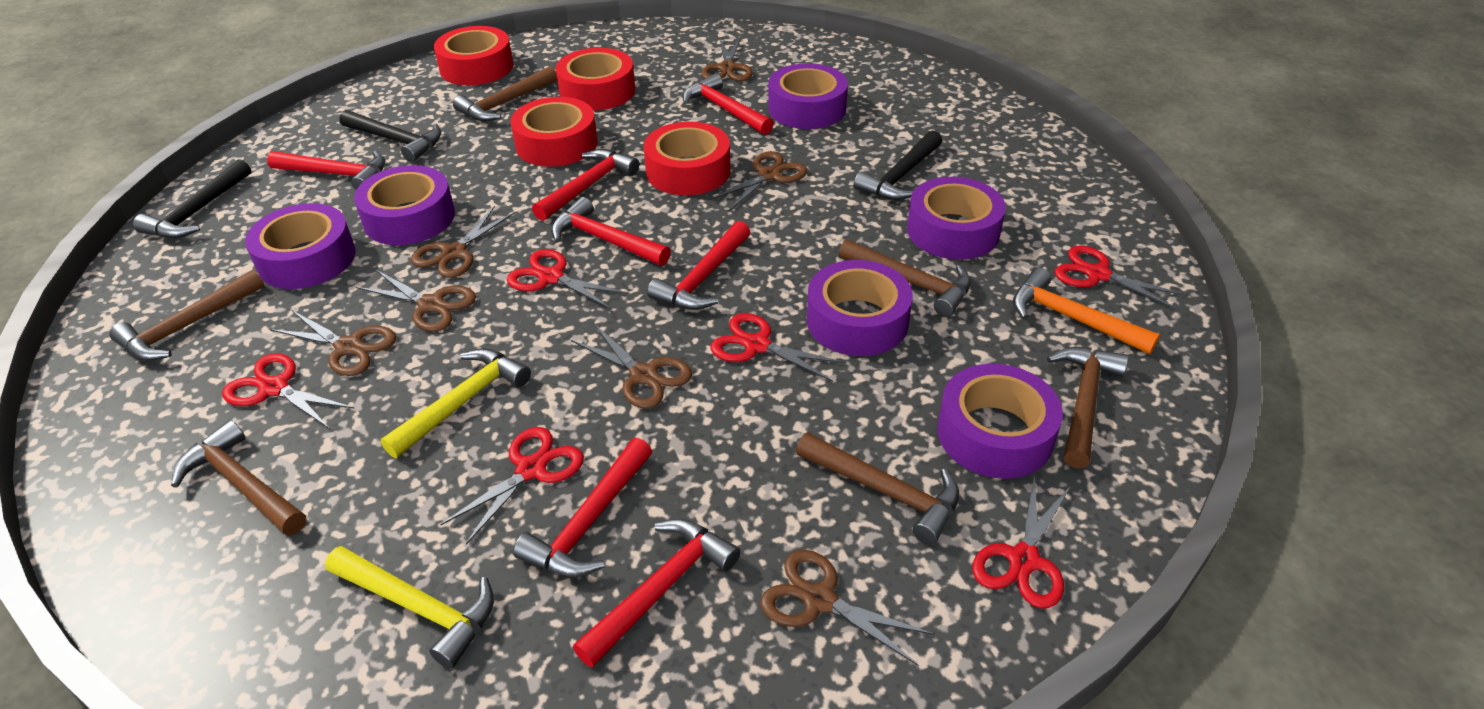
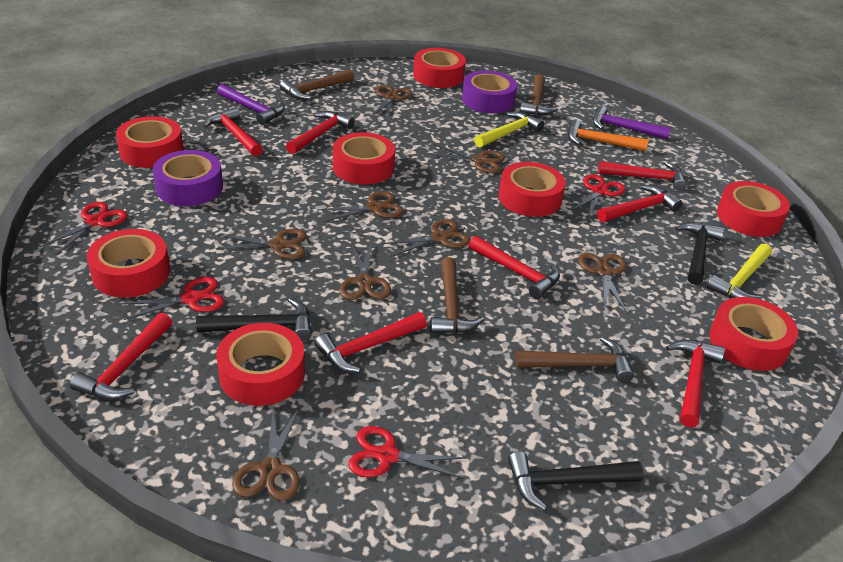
brown hammer: [110,270,265,361] [171,420,306,536] [453,66,557,121] [796,432,959,544] [839,239,971,317] [1047,347,1129,468] = 6 -> [280,70,354,100] [430,257,484,333] [515,337,634,383] [520,74,558,115] = 4
brown scissors: [270,310,396,376] [356,270,476,332] [411,206,515,278] [571,324,692,409] [702,37,753,81] [710,151,807,211] [760,550,935,666] = 7 -> [215,229,307,259] [232,408,300,501] [317,191,404,222] [339,242,391,300] [372,85,412,118] [382,219,470,257] [429,145,505,173] [578,253,627,312] = 8
purple hammer: none = 0 -> [217,84,285,125] [593,105,671,139] = 2
purple tape: [245,203,355,289] [354,165,455,245] [768,63,848,129] [807,260,913,356] [907,177,1006,260] [937,364,1063,479] = 6 -> [153,150,223,206] [462,71,517,113] = 2
red hammer: [267,151,385,190] [513,438,652,577] [532,149,639,221] [551,197,671,266] [573,519,740,668] [647,221,751,310] [683,73,774,135] = 7 -> [70,313,172,400] [204,107,263,157] [286,111,355,154] [314,312,427,373] [469,235,560,299] [597,185,682,222] [598,161,687,191] [666,340,725,428] = 8
red scissors: [222,353,355,429] [440,427,584,544] [507,249,628,309] [711,313,846,382] [972,475,1070,608] [1055,245,1187,311] = 6 -> [40,202,128,256] [120,277,224,320] [348,426,468,479] [571,174,625,219] = 4
red tape: [434,26,514,85] [511,97,597,167] [556,48,635,111] [644,122,731,195] = 4 -> [87,229,170,297] [116,116,184,168] [216,323,305,406] [333,132,395,184] [413,48,466,88] [499,162,566,217] [709,297,798,371] [717,181,790,237] = 8

